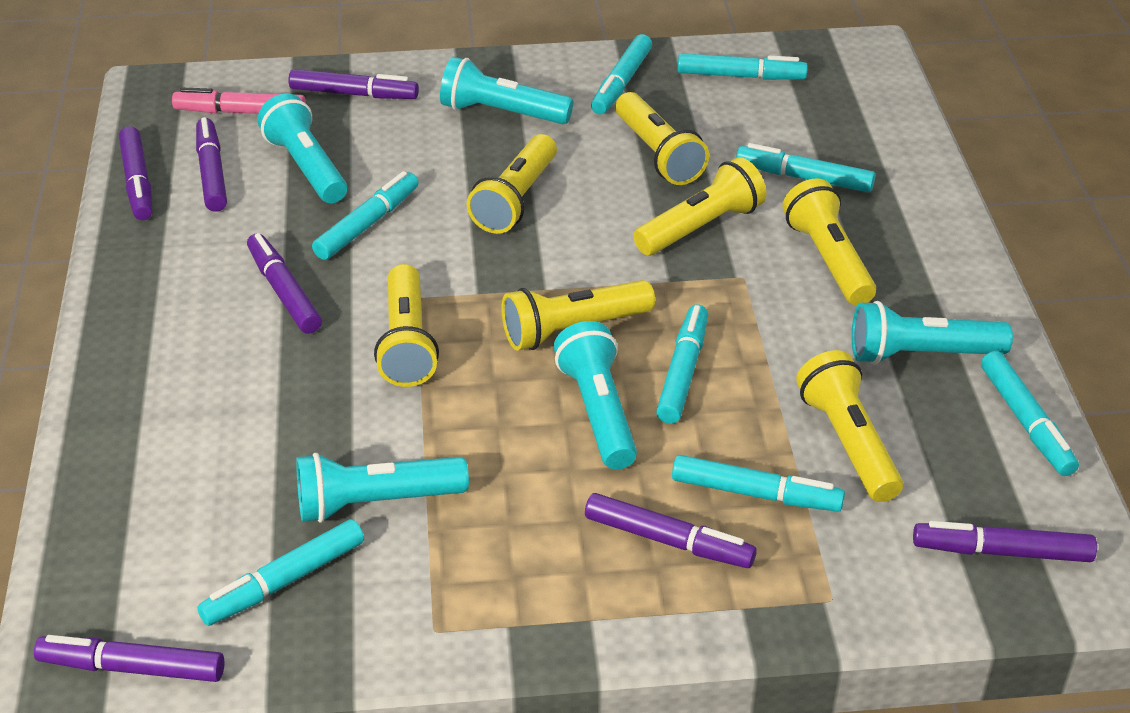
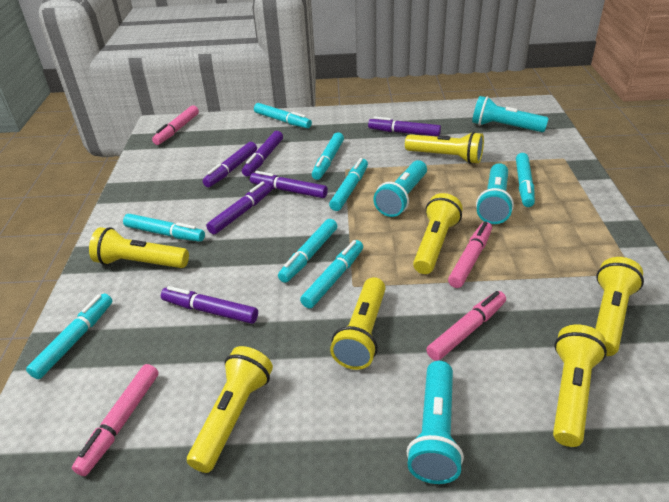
pink marker: [172,88,306,114] = 1 -> [72,364,159,476] [152,105,199,145] [426,291,506,361] [448,222,492,288] = 4
purple marker: [34,635,225,682] [119,126,152,220] [196,117,227,212] [247,233,322,334] [288,69,419,99] [585,493,757,568] [913,521,1097,562] = 7 -> [161,286,258,324] [203,142,257,187] [206,181,272,234] [242,131,283,177] [250,171,328,198] [368,117,441,137] = 6
turquoise flashlight: [257,94,347,203] [296,453,469,523] [440,57,573,124] [554,321,637,470] [852,301,1013,364] = 5 -> [373,160,427,217] [407,361,464,484] [472,96,549,132] [476,163,514,224] = 4

